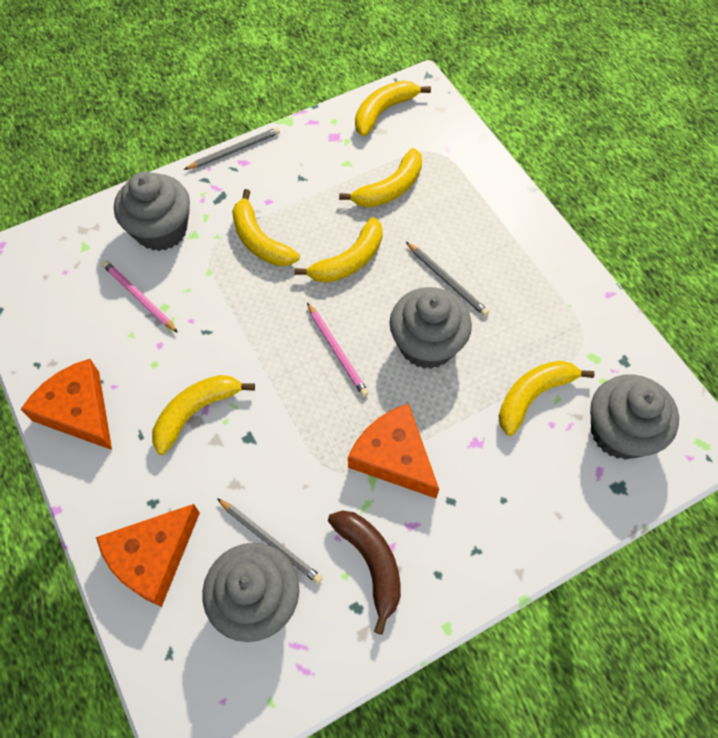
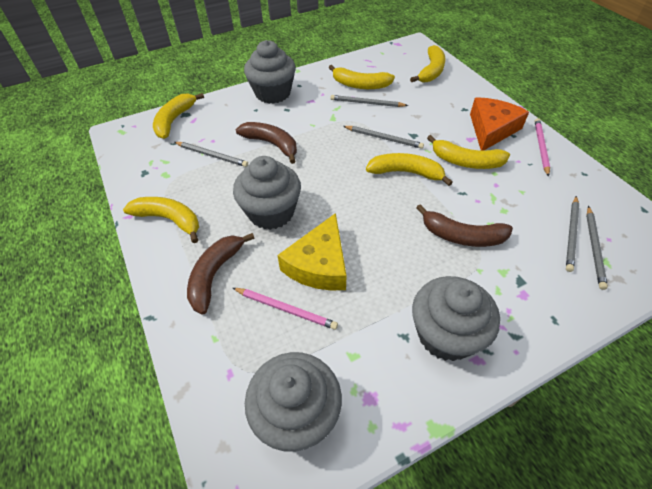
brown banana: [328,511,401,635] = 1 -> [187,233,255,314] [236,122,297,164] [416,204,513,247] = 3
grey pencil: [184,127,280,170] [217,498,323,584] [406,242,489,316] = 3 -> [174,142,248,167] [330,95,408,107] [343,126,424,149] [566,196,579,272] [586,206,608,290] = 5
orange cheese: [21,359,112,450] [96,504,200,607] [348,403,439,498] = 3 -> [470,97,529,151] = 1
yellow cheese: none = 0 -> [277,213,347,291] = 1

